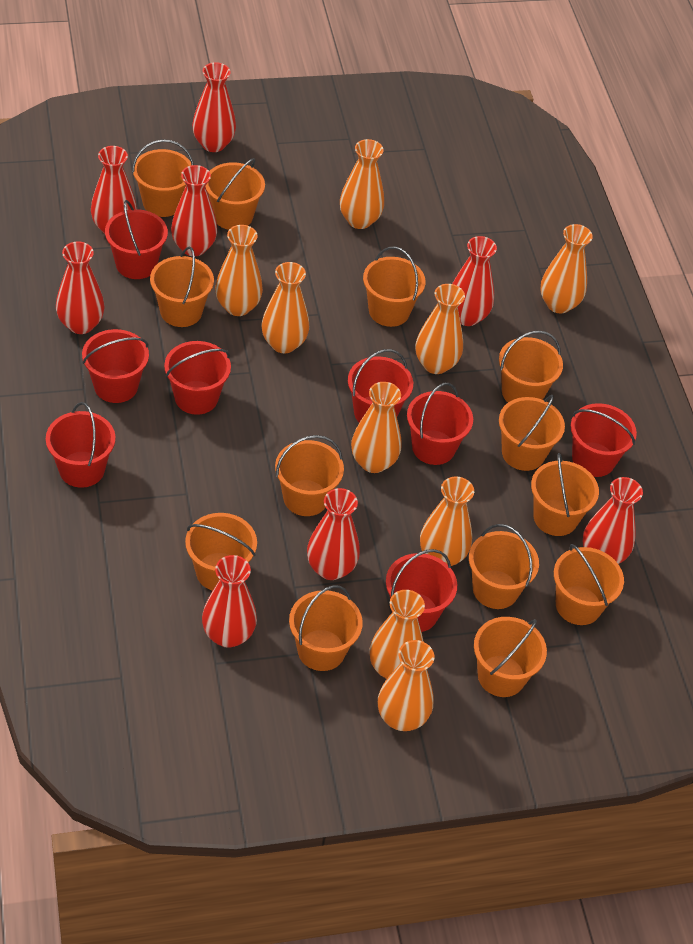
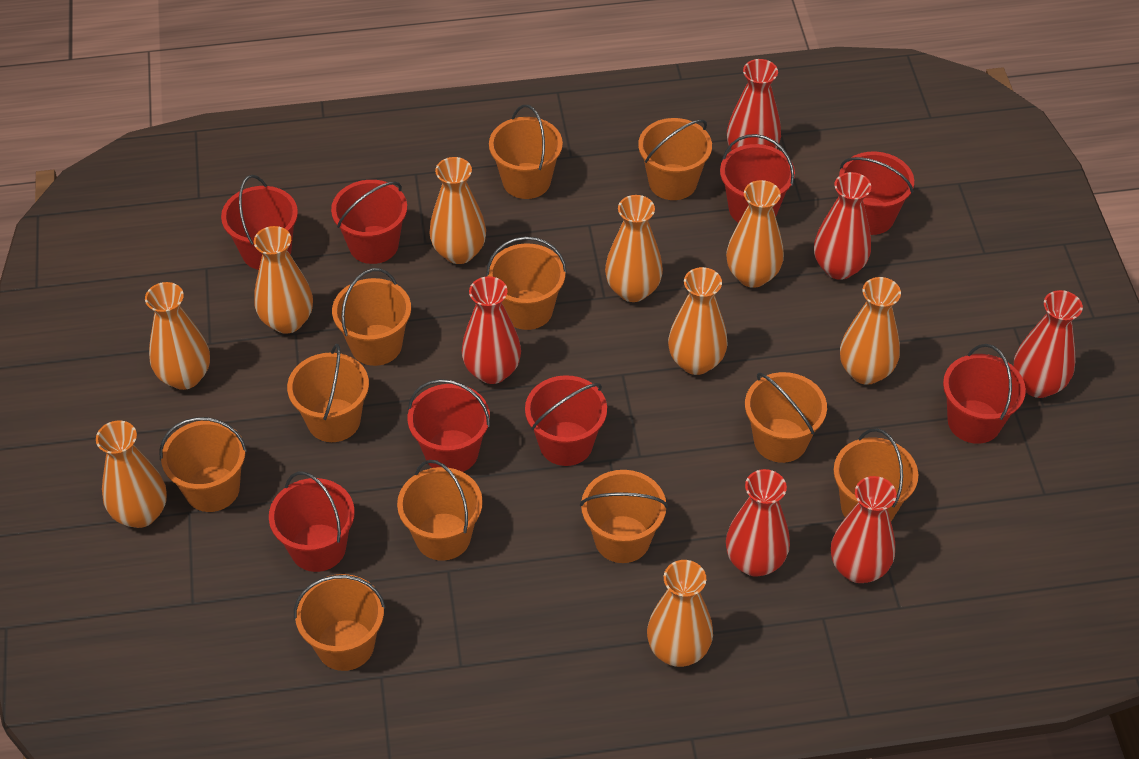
orange bucket: [132,139,194,217] [150,247,214,327] [185,513,257,591] [205,158,265,230] [275,435,344,516] [289,585,363,671] [363,246,426,327] [469,524,539,609] [474,617,547,697] [499,330,563,402] [499,395,565,471] [531,453,599,536] [554,544,624,625] = 13 -> [159,417,247,512] [287,344,369,442] [294,574,385,671] [332,268,411,366] [397,460,483,561] [486,236,567,330] [489,105,563,199] [580,470,668,563] [638,118,712,200] [745,372,827,463] [834,428,918,521] = 11
red vase: [56,242,104,334] [91,146,137,234] [171,165,217,256] [192,62,236,152] [202,555,257,648] [307,488,360,580] [452,236,497,326] [582,477,643,564] = 8 -> [462,276,521,384] [726,469,790,577] [727,59,781,150] [814,172,871,280] [831,476,897,583] [1014,290,1083,398] = 6

